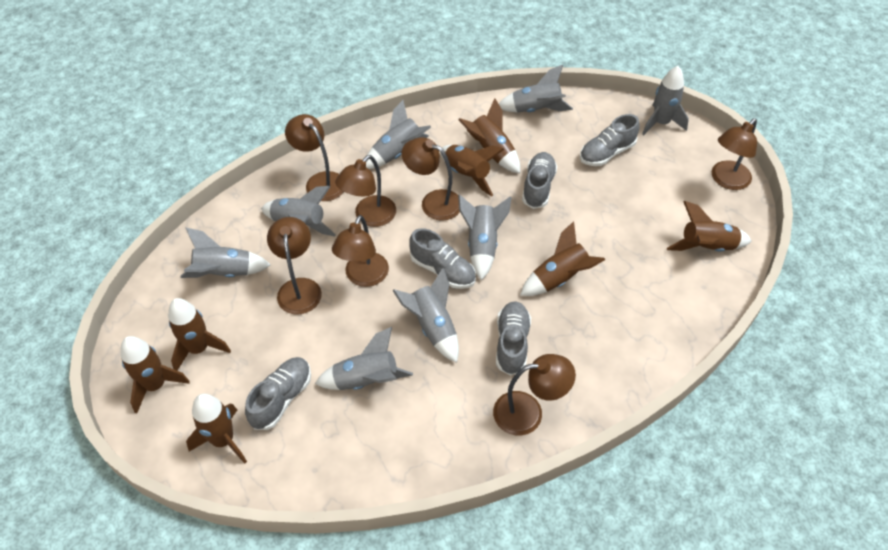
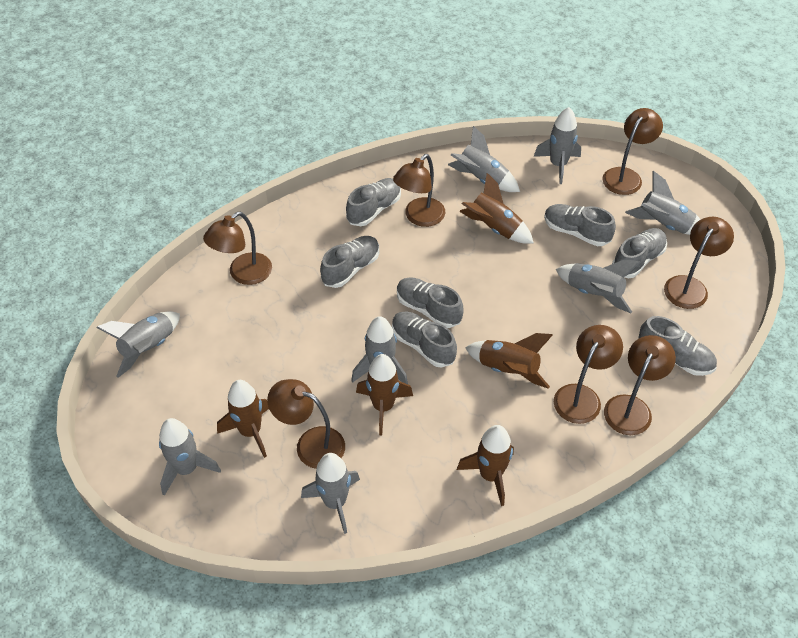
brown rocket: [121,336,190,414] [168,298,231,370] [186,394,247,464] [440,145,504,197] [458,98,520,173] [520,221,605,296] [667,201,751,251] = 7 -> [217,380,269,458] [356,354,413,435] [457,425,514,506] [459,173,534,244] [465,333,553,389] = 5
grey shoe: [245,357,311,430] [409,228,476,289] [496,301,531,376] [522,152,557,209] [580,114,640,166] = 5 -> [320,236,379,288] [346,178,401,226] [392,311,457,368] [397,277,464,328] [544,204,616,246] [612,228,667,278] [639,316,717,376] = 7

